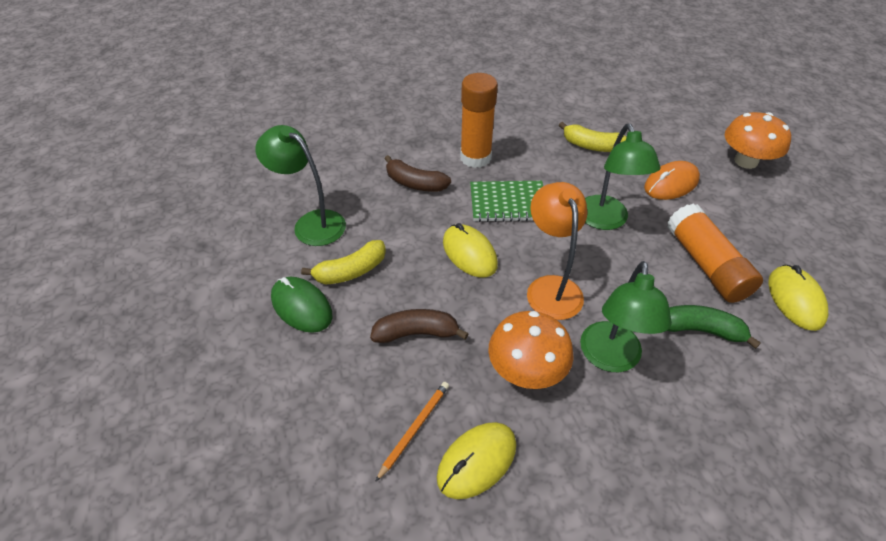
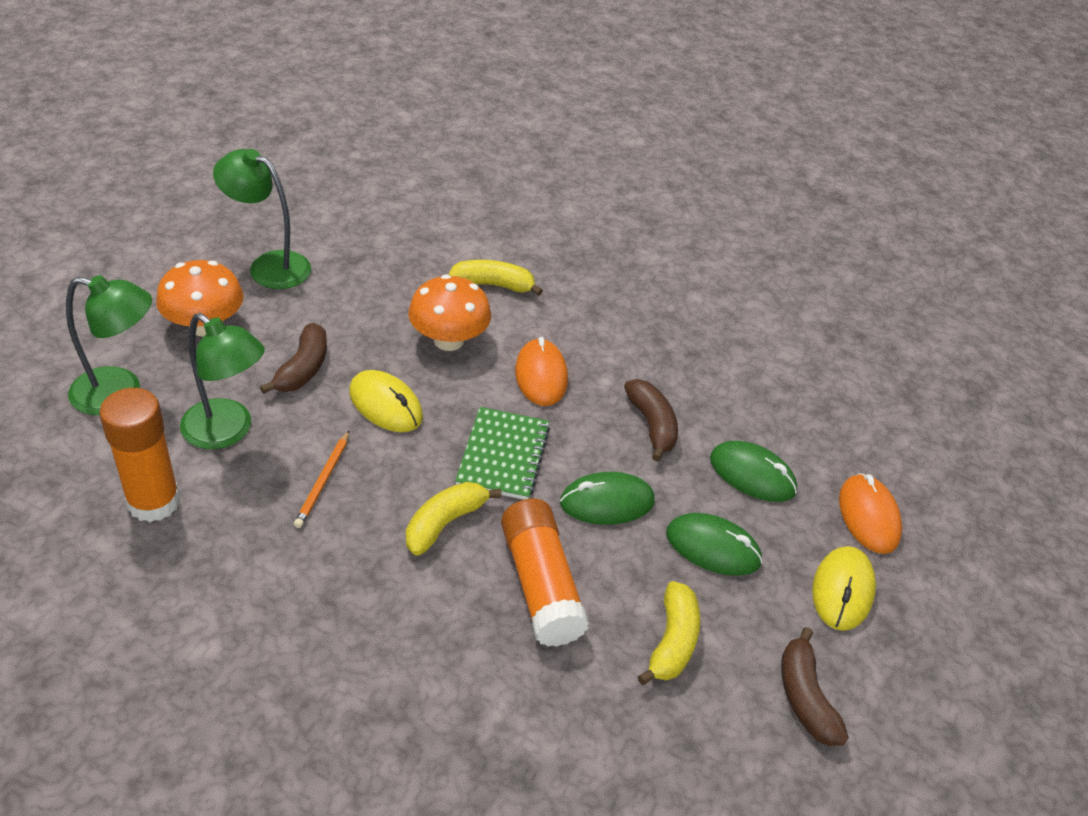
brown banana: [370,309,469,343] [384,155,451,192] = 2 -> [260,323,327,394] [624,379,678,462] [781,627,849,746] = 3
green banana: [667,305,761,349] = 1 -> none = 0
green mouse: [271,277,332,333] = 1 -> [560,472,655,525] [666,513,763,576] [710,441,797,502] = 3
orange lamp: [527,182,588,320] = 1 -> none = 0
orange mouse: [644,161,700,200] = 1 -> [515,337,568,406] [839,473,902,554] = 2
yellow banana: [301,240,386,285] [559,122,626,152] = 2 -> [406,482,502,555] [448,260,543,296] [638,581,700,685] = 3
yellow mouse: [437,422,516,499] [443,223,498,278] [769,265,828,331] = 3 -> [349,370,423,432] [812,546,876,631] = 2

